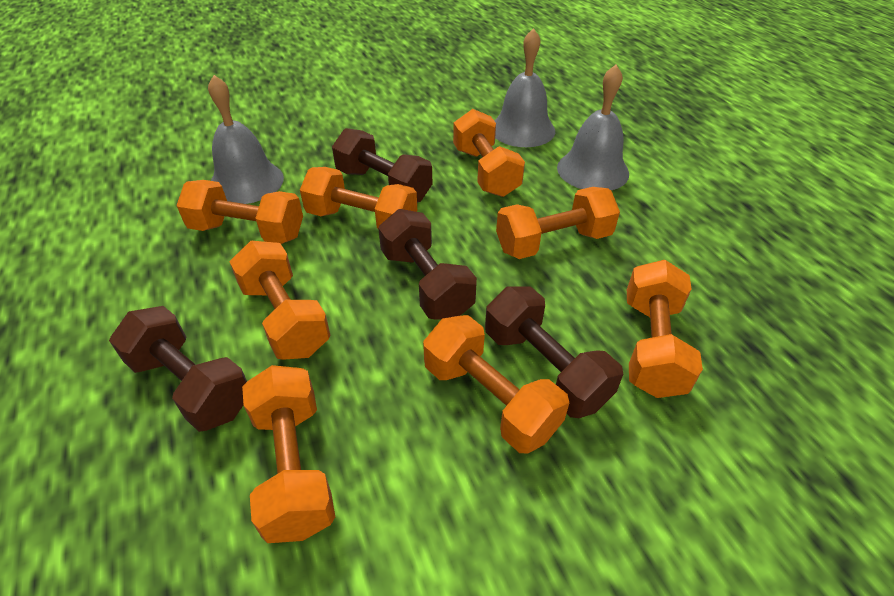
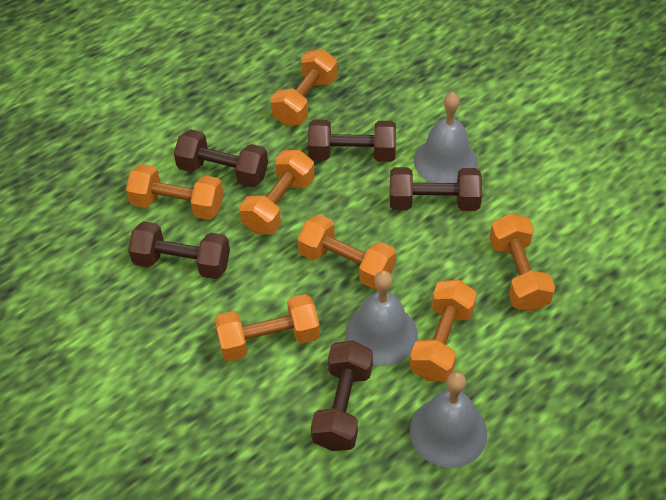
brown dumbbell: [109,306,247,432] [332,128,432,203] [378,209,477,320] [485,286,623,418] = 4 -> [128,221,230,279] [174,129,268,188] [308,119,396,162] [311,340,373,451] [390,167,482,211] = 5
orange dumbbell: [176,180,303,244] [229,241,330,360] [242,365,335,543] [300,167,417,228] [423,315,569,454] [453,109,525,197] [496,187,620,259] [627,260,703,398] = 8 -> [126,164,224,220] [214,294,320,361] [240,150,315,235] [270,49,337,126] [297,214,396,289] [409,280,477,381] [489,213,555,312] = 7

